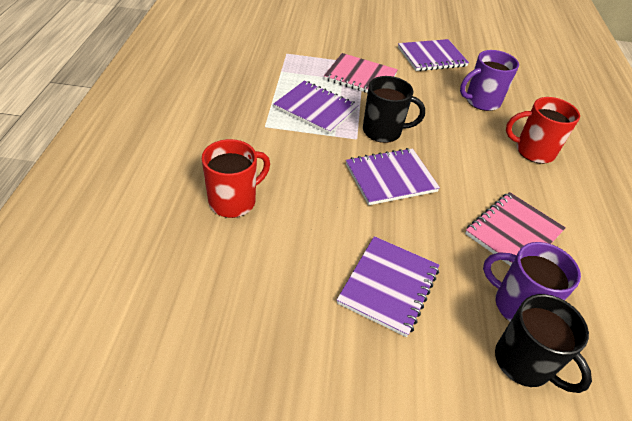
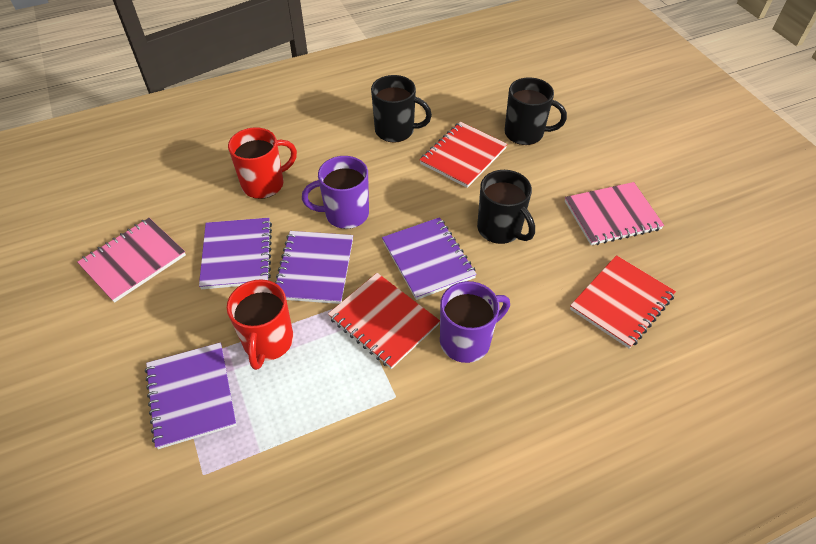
black mug: [363,76,425,143] [495,294,592,393] = 2 -> [371,75,432,143] [477,170,535,244] [504,77,567,145] = 3
red notebook: none = 0 -> [328,273,440,369] [420,122,507,188] [570,255,676,349] = 3

